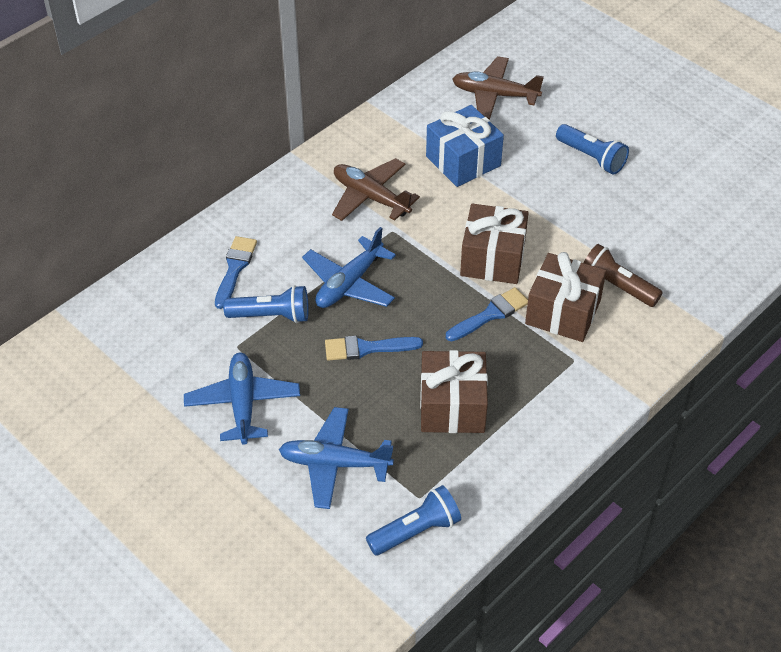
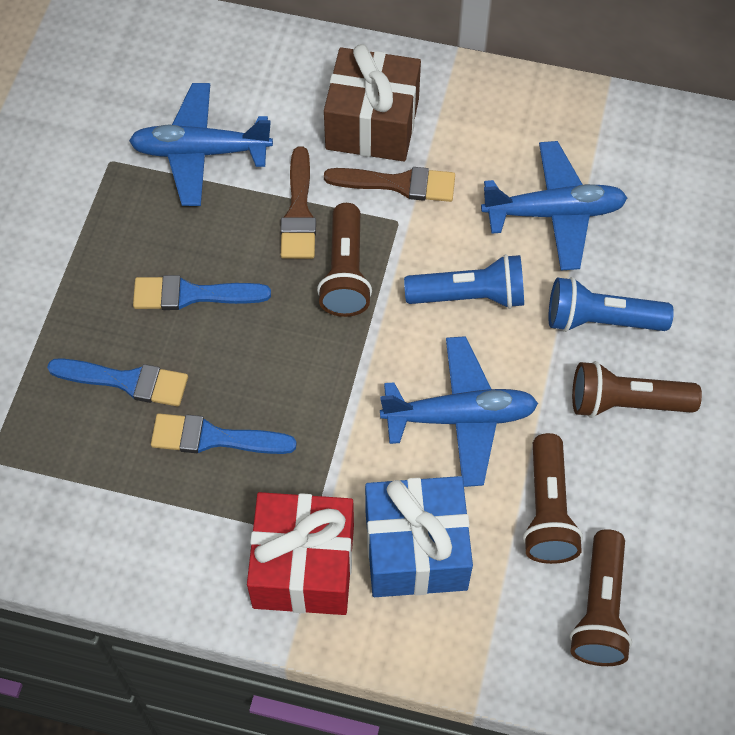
blue flashlight: [223,285,309,323] [366,485,461,555] [556,124,629,175] = 3 -> [404,254,524,309] [549,277,674,332] = 2
brown brush: none = 0 -> [280,147,316,259] [324,167,455,202] = 2
brown flashlight: [583,244,663,307] = 1 -> [317,203,372,317] [523,433,583,564] [569,529,632,666] [572,361,702,418] = 4
brown gift: [420,350,488,433] [460,203,529,284] [525,252,606,342] = 3 -> [324,44,421,161] = 1
brown plane: [332,158,420,221] [452,56,544,119] = 2 -> none = 0
red gift: none = 0 -> [247,492,354,615] = 1

